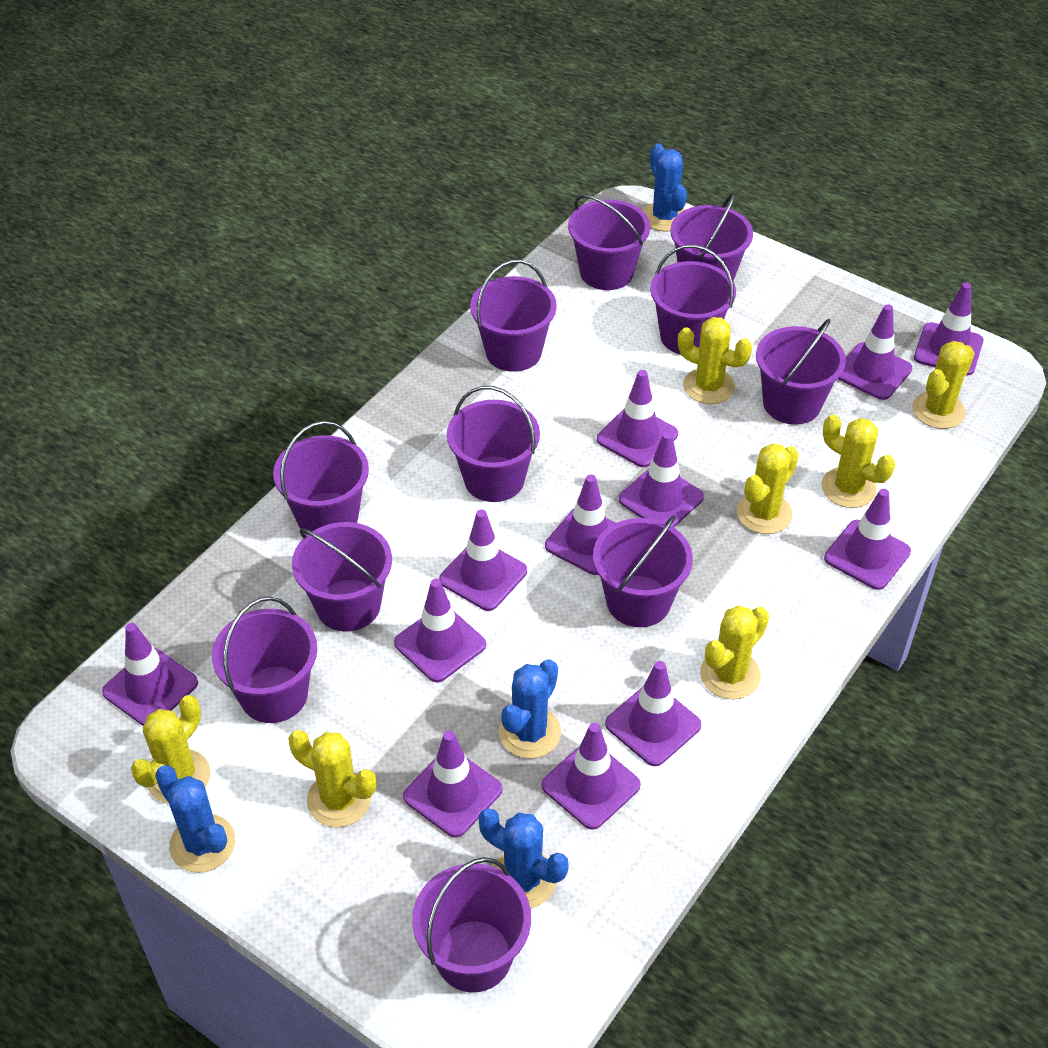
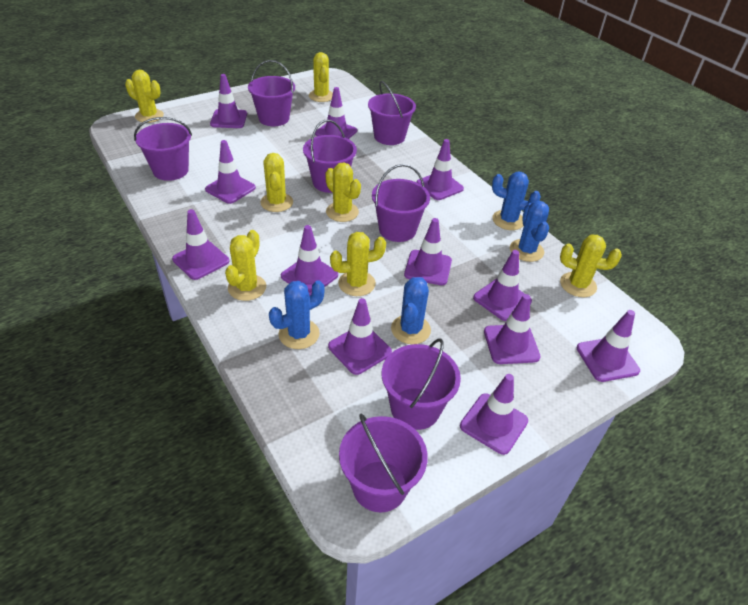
purple bucket: [212,597,317,723] [273,421,369,535] [292,522,392,632] [412,857,531,992] [447,386,540,502] [470,260,557,372] [568,195,650,290] [593,515,693,627] [650,245,736,354] [671,193,753,281] [756,319,846,425] = 11 -> [134,117,192,181] [248,60,295,126] [303,120,357,193] [339,414,428,512] [368,81,416,145] [372,164,430,242] [382,338,461,430] = 7

